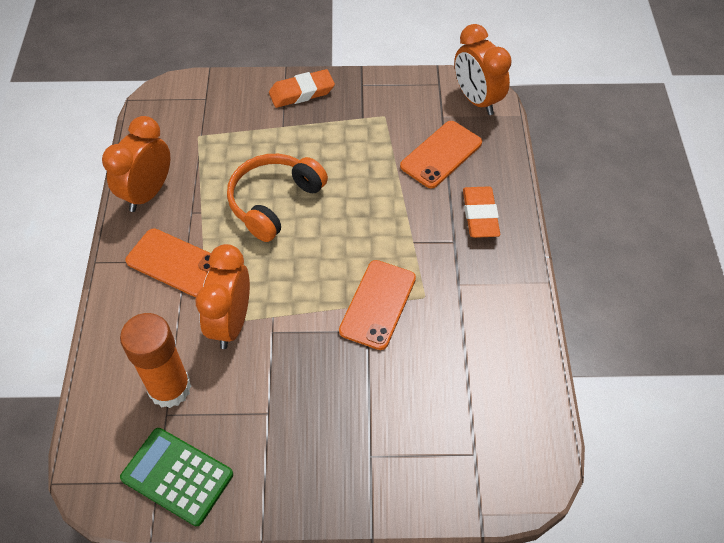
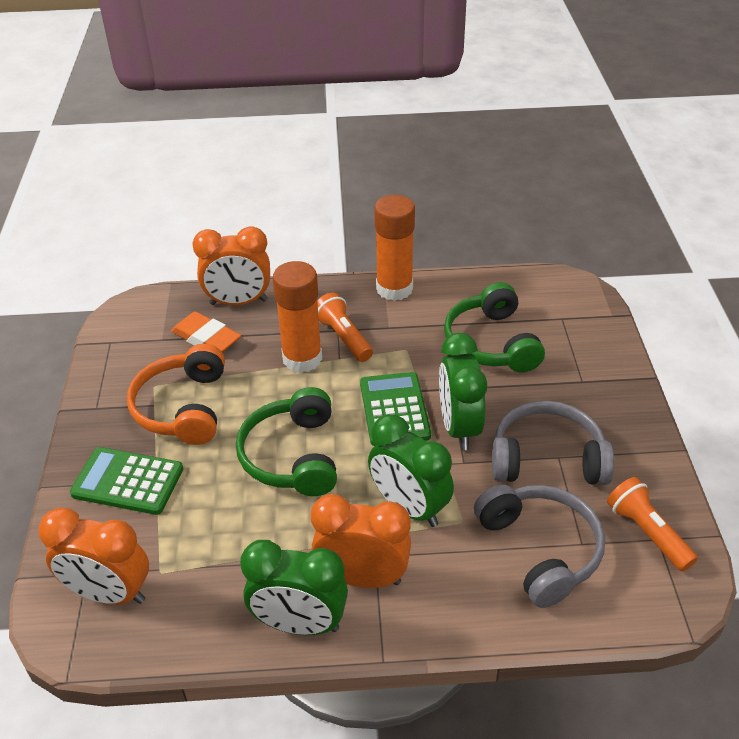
green calculator: [120,428,233,526] = 1 -> [70,447,183,515] [360,372,431,446] = 2
green clock: none = 0 -> [240,540,348,635] [368,414,454,527] [439,333,487,450] = 3
green headphones: none = 0 -> [236,387,337,496] [444,282,545,372] = 2
grey headphones: none = 0 -> [474,484,605,608] [492,401,614,485] = 2
orange eraser: [269,69,335,108] [463,186,500,238] = 2 -> [171,312,241,352] = 1
orange flashlight: none = 0 -> [317,293,373,362] [607,477,698,572] = 2
orange glue stick: [120,313,191,408] = 1 -> [273,261,322,373] [374,195,415,301] = 2
orange phone: [125,228,211,297] [339,260,416,350] [400,121,482,188] = 3 -> none = 0

